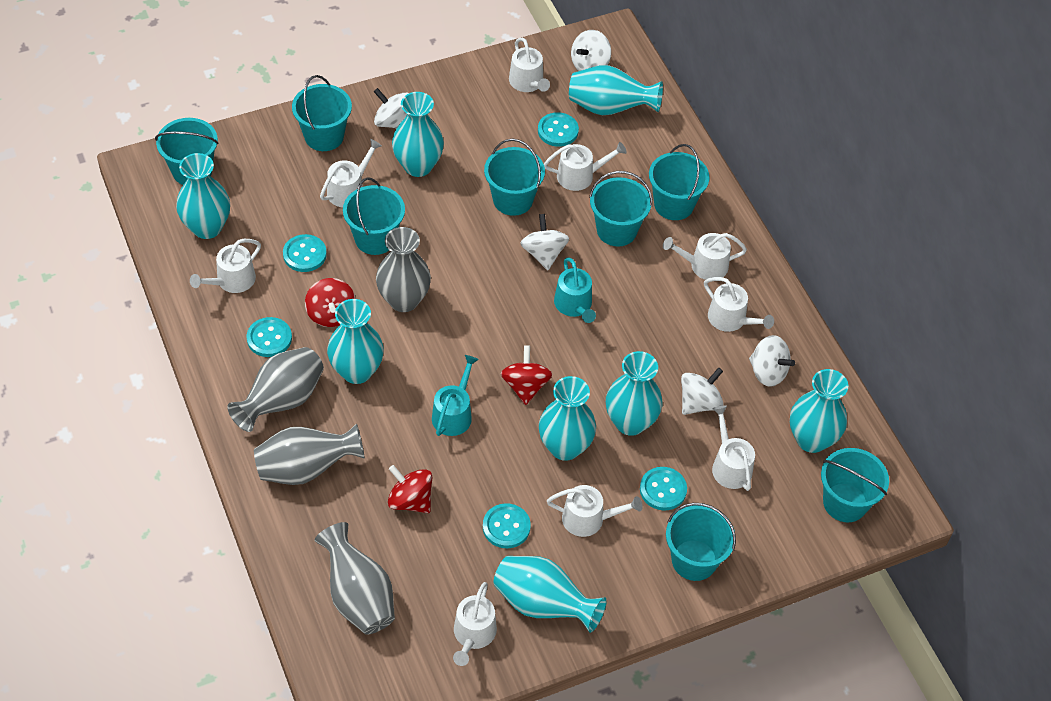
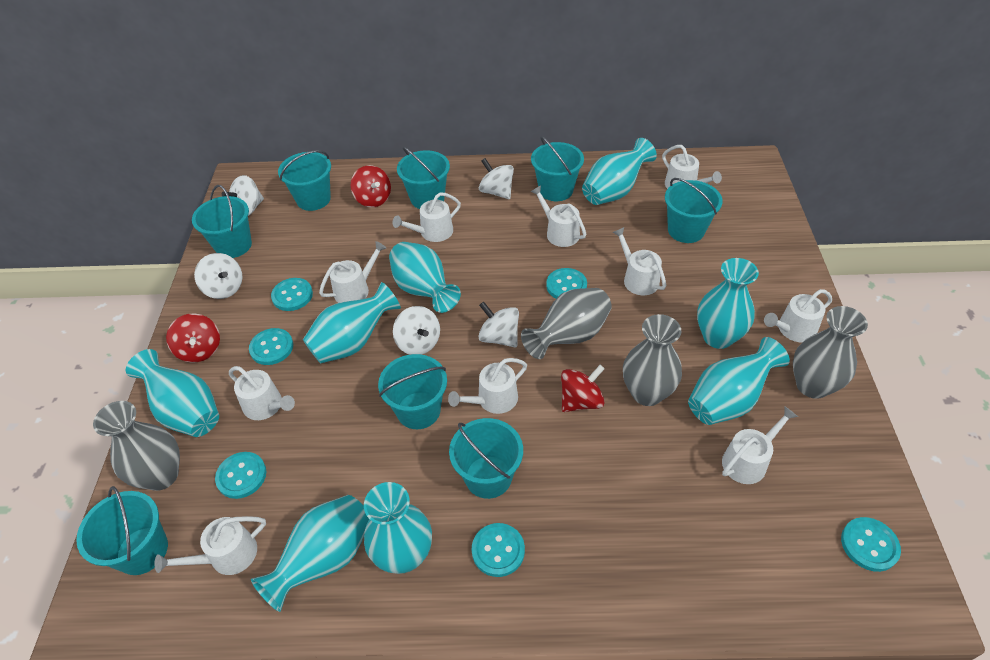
turquoise button: [247,317,292,357] [283,234,327,272] [483,503,531,548] [538,112,579,147] [640,467,687,510] = 5 -> [215,452,266,499] [249,328,293,365] [271,278,313,311] [472,523,525,577] [546,268,587,299] [841,517,901,572] = 6
turquoise watering can: [432,355,479,436] [554,258,596,323] = 2 -> none = 0
white watering can: [190,239,261,293] [320,139,382,207] [453,582,497,666] [509,38,550,92] [544,142,627,191] [547,485,643,537] [663,233,747,280] [704,277,774,332] [712,405,755,491] = 9 -> [154,516,266,575] [229,366,295,420] [319,241,386,303] [393,192,461,242] [448,358,527,414] [531,185,586,247] [612,227,666,295] [662,145,722,189] [722,407,798,484] [764,289,832,342] = 10

